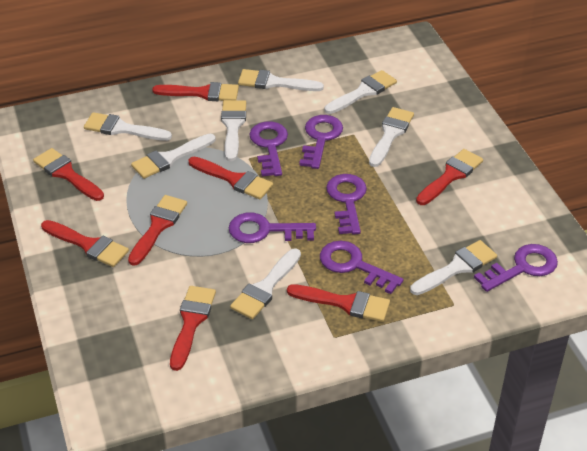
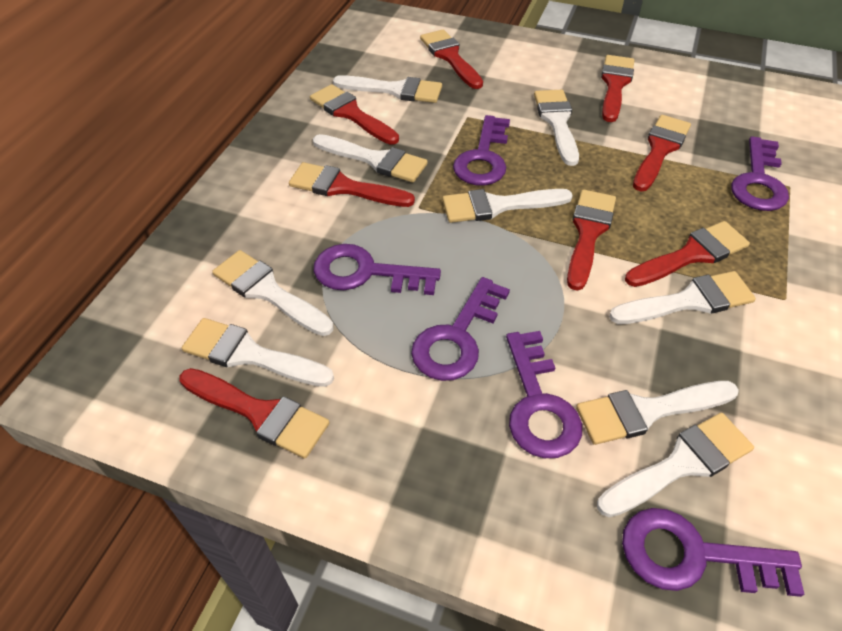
white brush: [84,112,172,141] [131,134,216,179] [221,100,246,161] [230,248,301,319] [238,69,324,91] [325,70,397,114] [369,107,414,167] [410,240,497,295] = 8 -> [182,318,334,387] [212,250,334,336] [313,134,428,183] [333,75,442,103] [442,189,573,223] [534,90,579,166] [576,381,739,445] [597,413,754,517] [609,271,756,324] = 9

